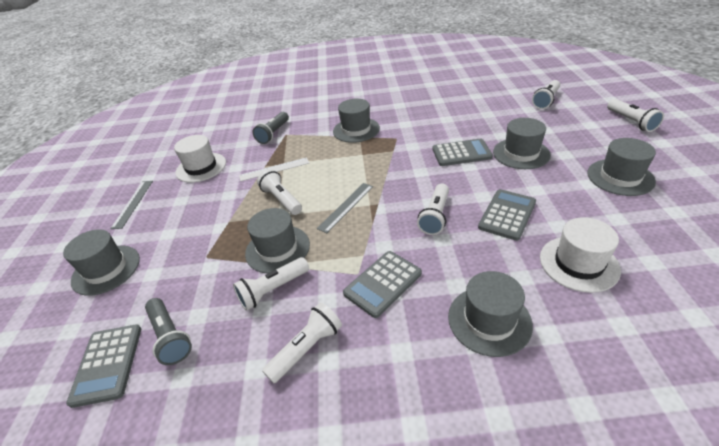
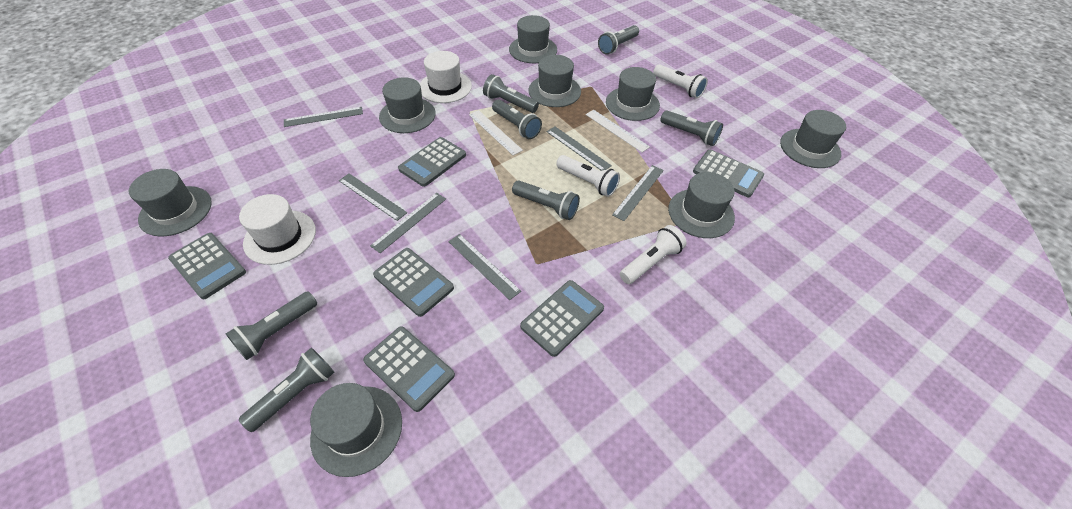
grey calculator: [66,324,141,408] [343,251,422,318] [433,138,493,166] [478,189,536,241] = 4 -> [168,233,246,299] [363,326,455,412] [373,248,454,317] [398,137,466,187] [520,280,604,357] [693,150,764,197] = 6
grey flashlight: [145,298,192,365] [252,112,289,144] = 2 -> [226,292,317,360] [239,348,335,432] [483,74,539,113] [492,99,542,139] [512,180,580,220] [598,25,639,55] [660,110,723,146] = 7
grey hat: [63,229,140,296] [245,208,310,274] [333,99,380,143] [448,271,533,357] [493,118,551,169] [587,138,656,196] = 6 -> [129,169,212,236] [310,383,402,477] [379,77,436,133] [509,15,557,63] [528,55,581,107] [606,67,660,121] [668,172,735,238] [780,110,846,168] = 8
grey ruler: [110,181,153,229] [317,183,373,233] = 2 -> [284,107,363,127] [339,173,407,221] [370,193,446,253] [448,234,521,300] [546,127,612,171] [612,165,664,221] = 6
white flashlight: [233,257,309,311] [257,169,302,215] [262,303,342,383] [417,184,449,235] [532,80,560,109] [607,99,664,132] = 6 -> [556,155,620,197] [620,225,687,284] [653,64,708,98] = 3
white ruler: [239,157,309,182] = 1 -> [469,110,523,155] [586,110,650,152] = 2

